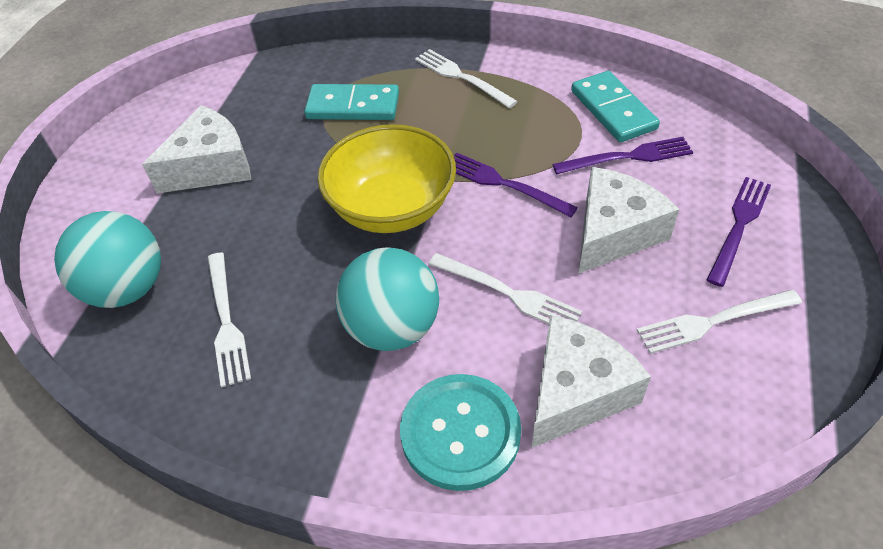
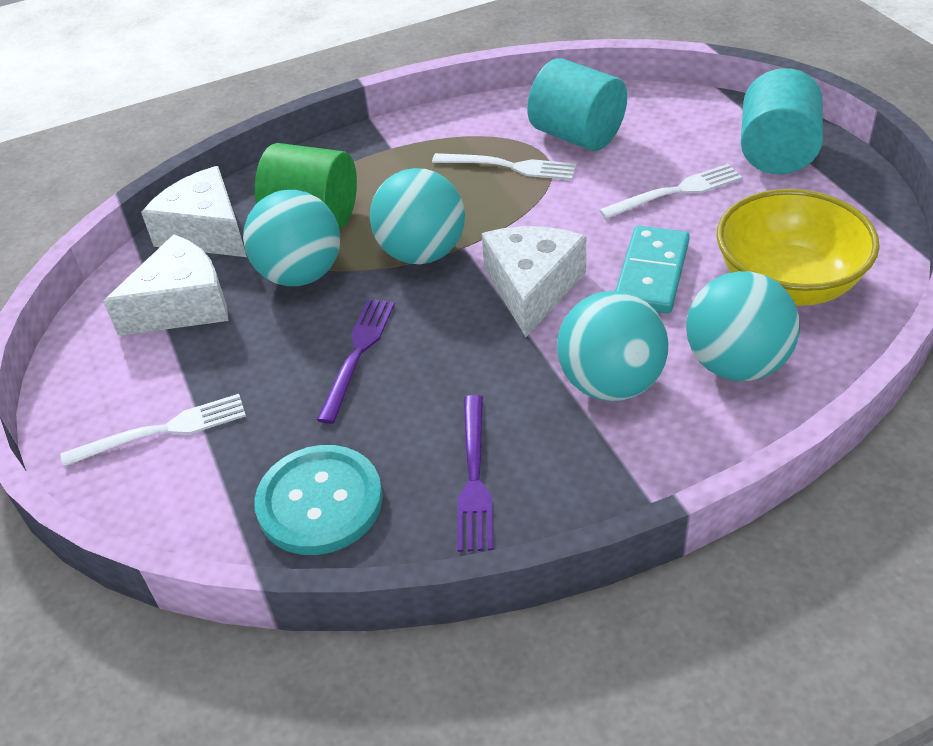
green cylinder: none = 0 -> [255,143,357,230] = 1
purple fork: [454,152,578,217] [552,137,693,174] [707,177,771,287] = 3 -> [317,299,395,424] [457,395,493,552] = 2
turquoise ball: [54,211,161,308] [336,247,439,351] = 2 -> [243,190,340,286] [370,168,465,264] [557,291,669,401] [686,271,800,381] = 4
turquoise cylinder: none = 0 -> [527,58,627,151] [741,68,823,174] = 2
turquoise domino: [304,84,399,120] [571,71,660,142] = 2 -> [615,226,690,314] = 1
white fork: [207,252,251,388] [415,49,518,108] [429,253,582,324] [637,290,802,354] = 4 -> [61,394,246,467] [432,153,577,180] [599,164,742,219] = 3

